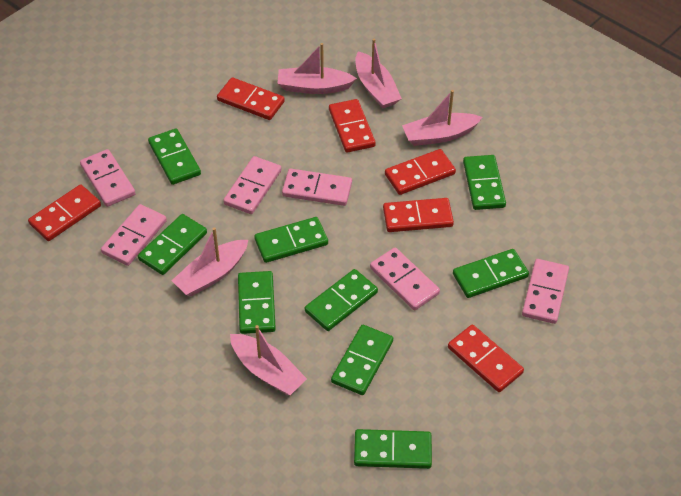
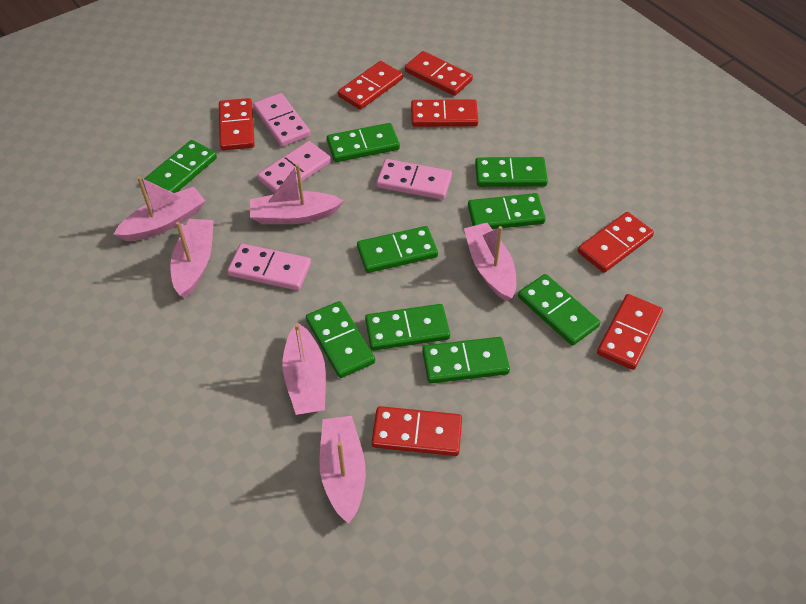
pink boat: [171,227,248,296] [230,325,307,395] [277,43,357,94] [355,39,402,108] [402,90,483,146] = 5 -> [113,176,205,241] [170,219,214,298] [250,164,344,224] [283,322,326,415] [319,416,366,524] [464,223,516,301] = 6
pink domino: [80,149,136,207] [101,204,167,266] [223,156,281,214] [282,169,352,206] [370,247,440,310] [522,259,569,324] = 6 -> [227,244,311,291] [253,93,310,147] [257,141,331,193] [376,159,452,200] = 4
red domino: [28,184,101,241] [217,77,285,120] [329,99,376,153] [383,198,454,232] [385,149,456,195] [448,325,524,392] = 6 -> [219,98,255,151] [338,61,403,110] [372,406,462,456] [405,51,473,96] [411,99,478,127] [578,212,654,273] [597,294,663,370] = 7

